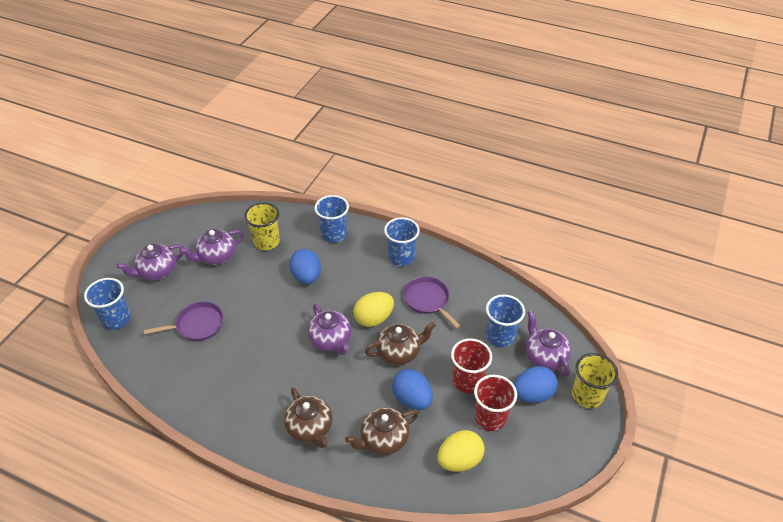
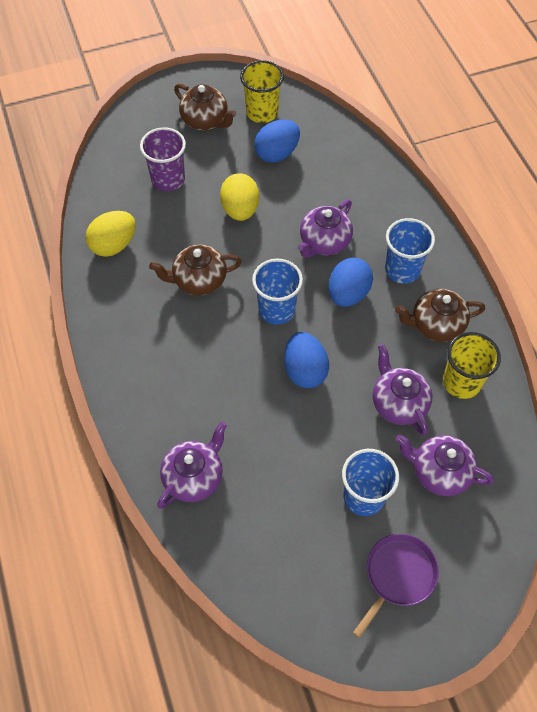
blue cup: [84,278,131,330] [314,195,349,243] [384,217,420,266] [486,294,525,347] = 4 -> [252,259,303,325] [342,449,399,516] [385,218,435,284] = 3
purple cup: none = 0 -> [140,127,186,191] = 1
purple pan: [144,301,224,341] [403,276,461,328] = 2 -> [353,534,439,638] = 1
red cup: [451,338,492,393] [474,375,517,431] = 2 -> none = 0

